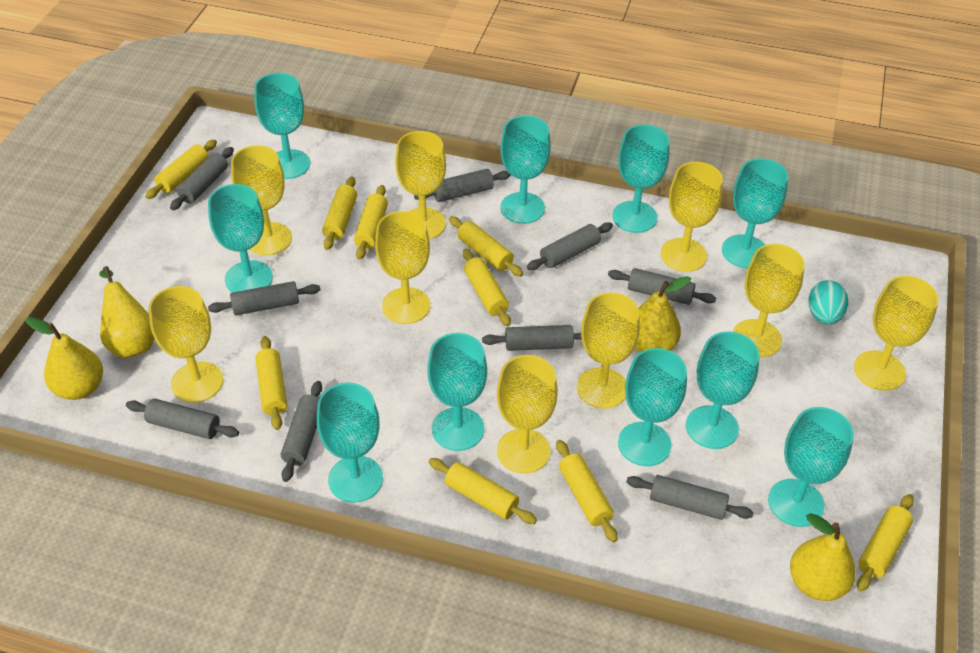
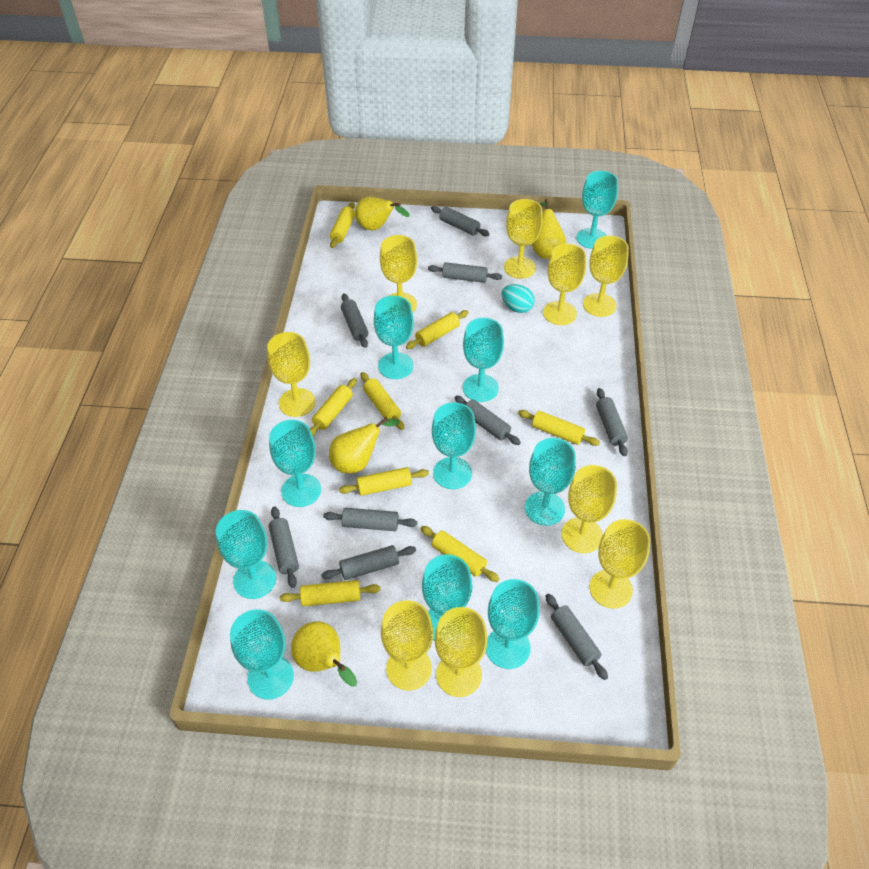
yellow rolling pin: [145,140,217,199] [256,336,287,430] [322,176,357,250] [354,185,388,260] [429,458,537,524] [449,216,523,277] [463,249,511,326] [556,440,618,542] [857,494,914,592] = 9 -> [280,580,381,606] [310,378,357,436] [330,202,355,248] [339,467,429,496] [361,372,404,430] [406,310,469,349] [420,526,499,582] [518,410,600,446] = 8

